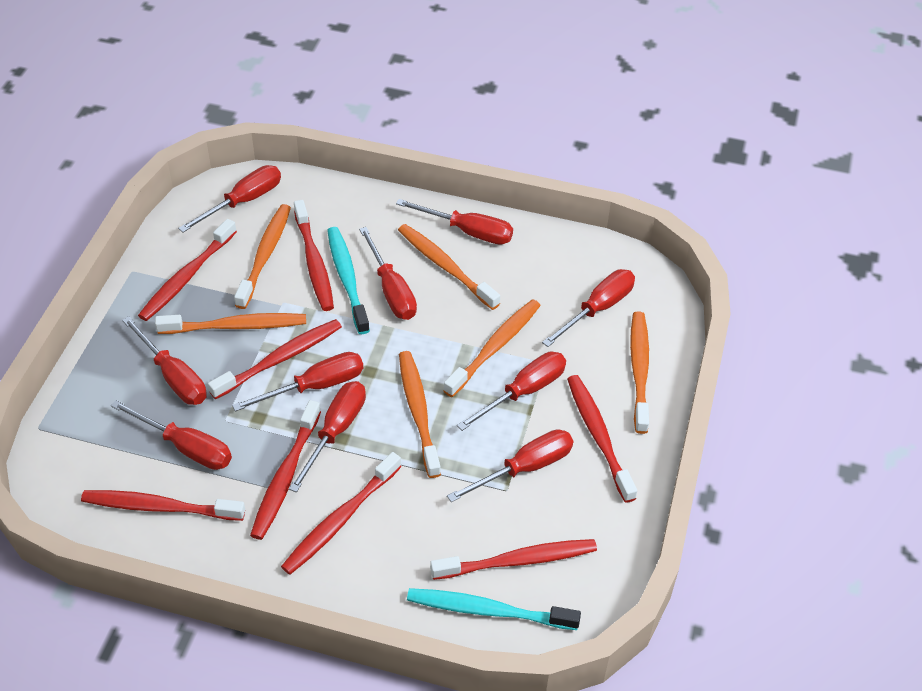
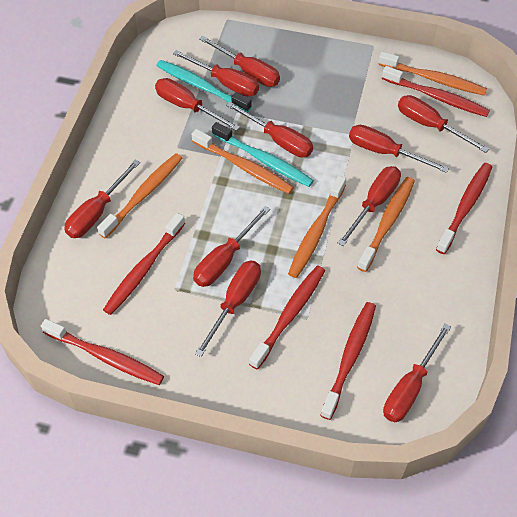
orange toothbrush: [155,313,306,334] [234,204,291,309] [398,224,500,310] [399,351,441,478] [443,299,541,397] [630,311,649,434] = 6 -> [97,153,182,239] [192,129,294,194] [288,176,346,278] [357,177,415,272] [378,51,487,96] = 5
red screwdriver: [111,400,232,470] [122,316,207,405] [178,165,281,232] [232,352,363,412] [289,381,366,492] [359,227,417,320] [396,199,513,245] [447,429,573,502] [457,352,566,431] [542,269,635,347] = 10 -> [64,160,140,238] [155,78,240,131] [173,50,259,97] [193,206,270,287] [195,261,261,357] [199,36,280,87] [226,102,313,158] [338,166,401,246] [349,125,449,173] [383,323,451,422] [398,95,489,153] = 11
red toothbrush: [81,490,245,521] [138,219,237,321] [208,319,342,400] [250,400,321,540] [281,452,401,574] [294,200,334,311] [430,539,597,580] [567,375,637,503] = 8 -> [41,319,164,385] [103,213,185,315] [249,265,325,370] [320,302,376,420] [382,66,490,117] [436,163,492,254] = 6

